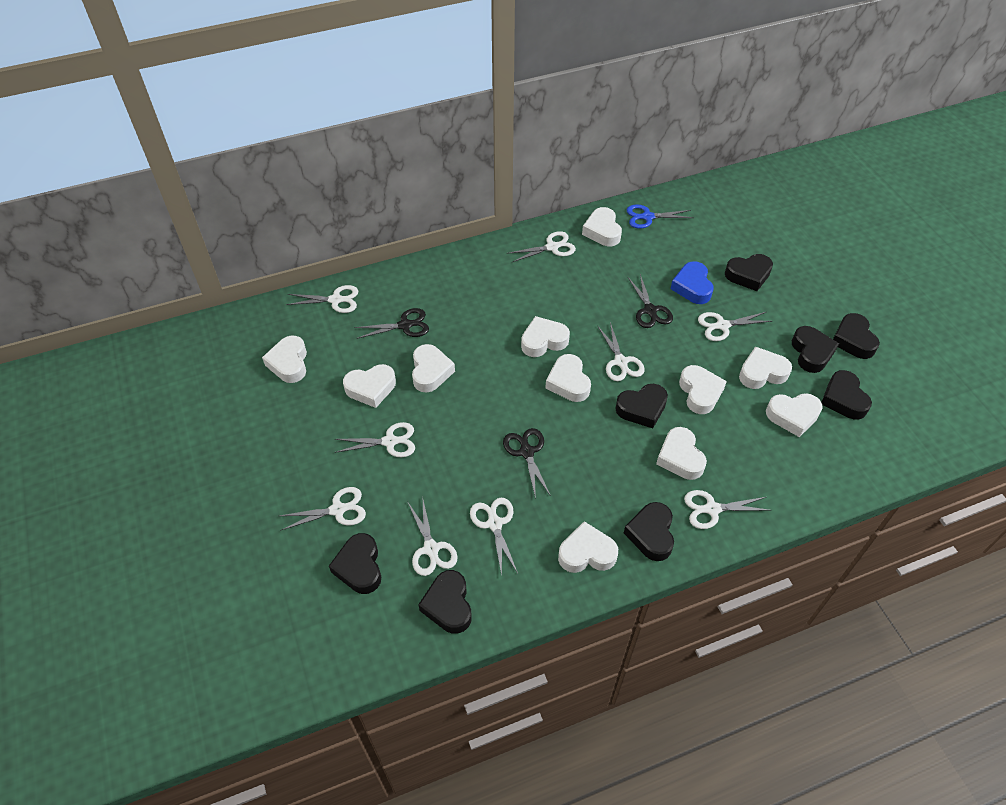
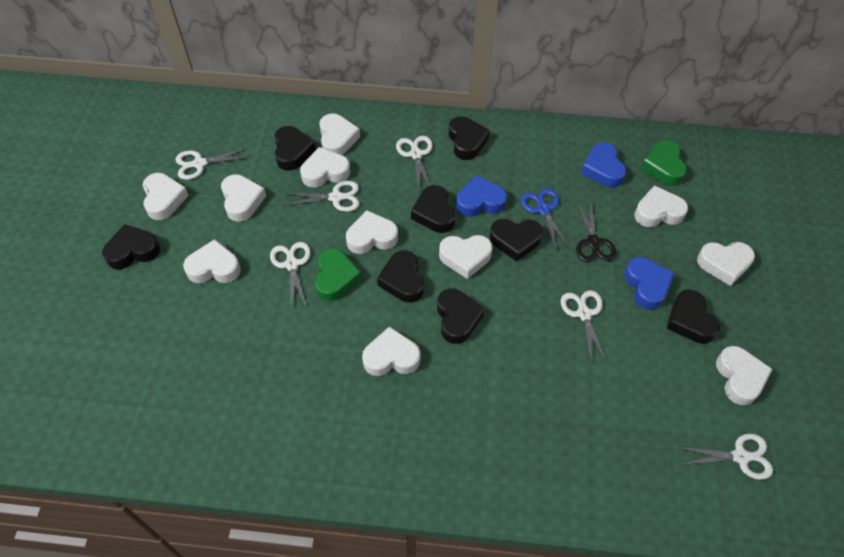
black scissors: [354,308,429,339] [503,428,551,499] [628,274,673,328] = 3 -> [576,202,617,262] = 1
blue heart: [670,261,714,304] = 1 -> [456,175,507,217] [581,142,626,187] [624,257,675,310] = 3
green heart: none = 0 -> [315,248,361,301] [641,140,687,186] = 2
white scissors: [279,487,366,530] [286,285,358,313] [334,422,415,457] [407,500,458,576] [470,498,518,576] [507,231,576,263] [597,322,645,381] [684,490,772,529] [698,312,772,341] = 9 -> [176,148,250,180] [270,242,311,310] [285,181,359,212] [396,136,433,190] [561,290,607,363] [677,434,773,480] = 6

